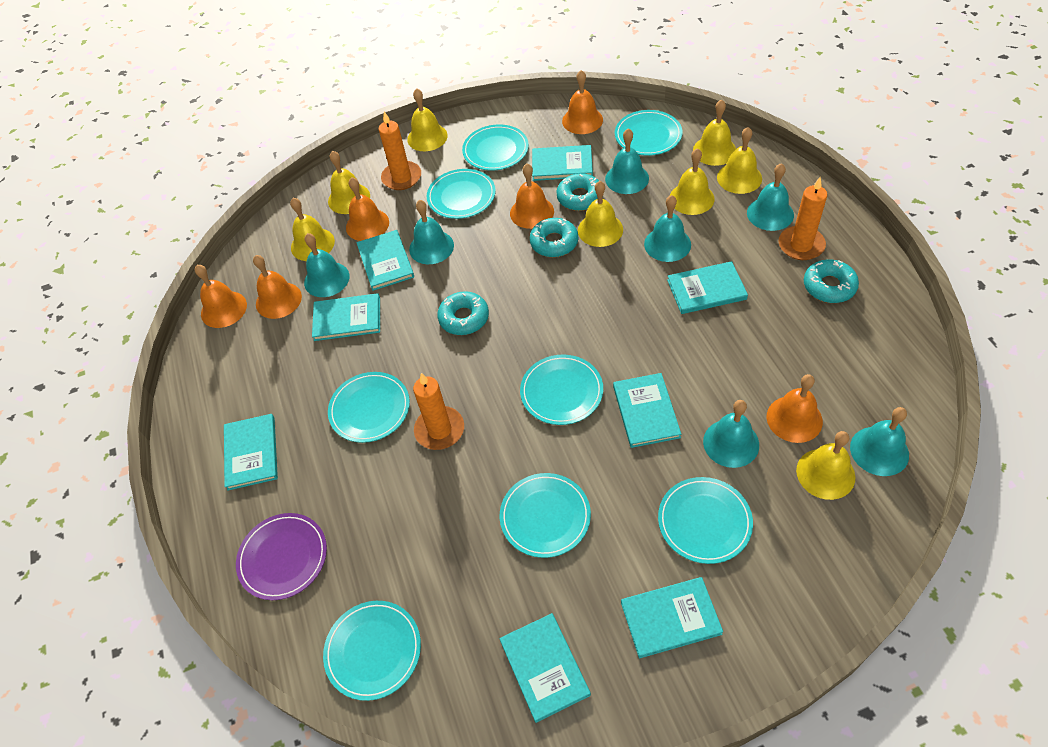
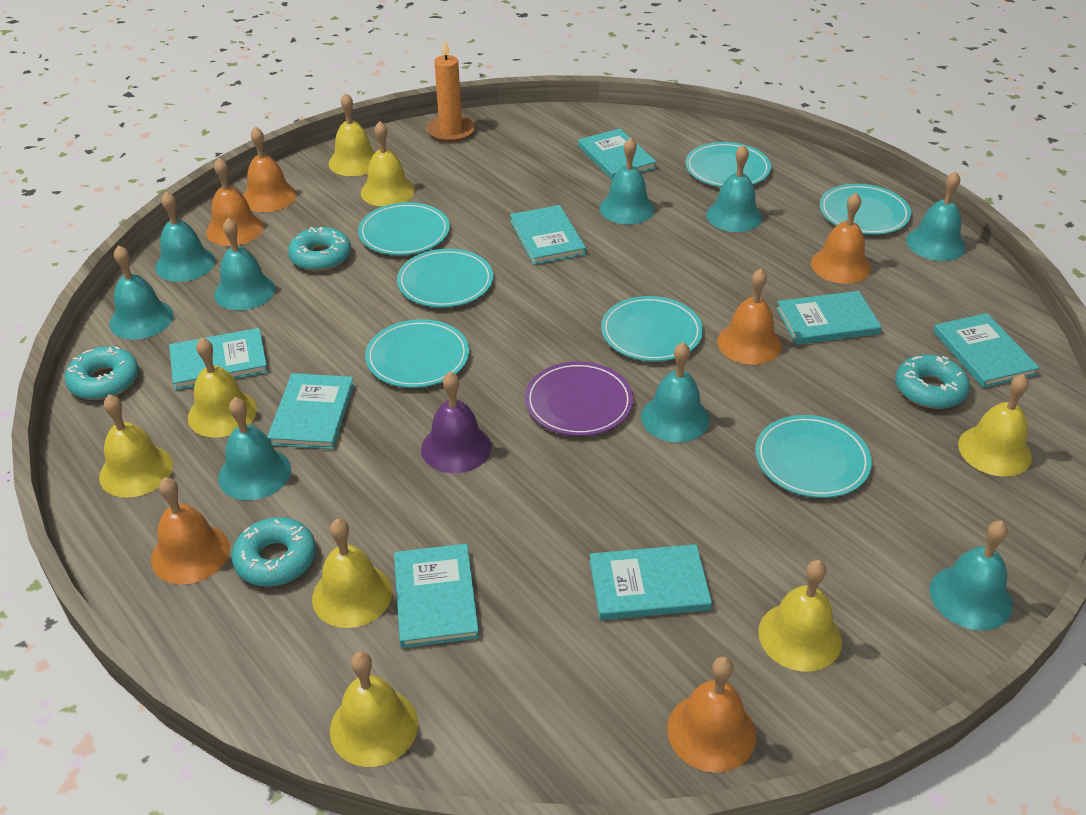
orange candle: [379,112,421,190] [413,373,464,450] [778,177,827,260] = 3 -> [426,39,475,143] = 1
purple bell: none = 0 -> [421,371,492,473] = 1
turquoise bell: [304,233,350,297] [409,200,454,264] [605,128,649,194] [644,195,691,262] [703,400,759,468] [747,163,794,231] [850,407,909,476] = 7 -> [110,245,174,340] [155,192,215,282] [214,218,276,310] [218,397,291,500] [599,137,655,224] [641,342,710,442] [706,144,762,232] [906,171,966,261] [930,521,1013,630] = 9
turquoise plate: [323,601,421,701] [328,372,410,443] [427,169,496,219] [462,124,529,171] [500,473,591,558] [520,355,603,425] [615,110,683,156] [658,477,753,564] = 8 -> [358,202,450,255] [365,319,469,388] [397,249,493,308] [601,296,703,361] [686,142,771,187] [755,415,872,498] [820,184,911,235] = 7

